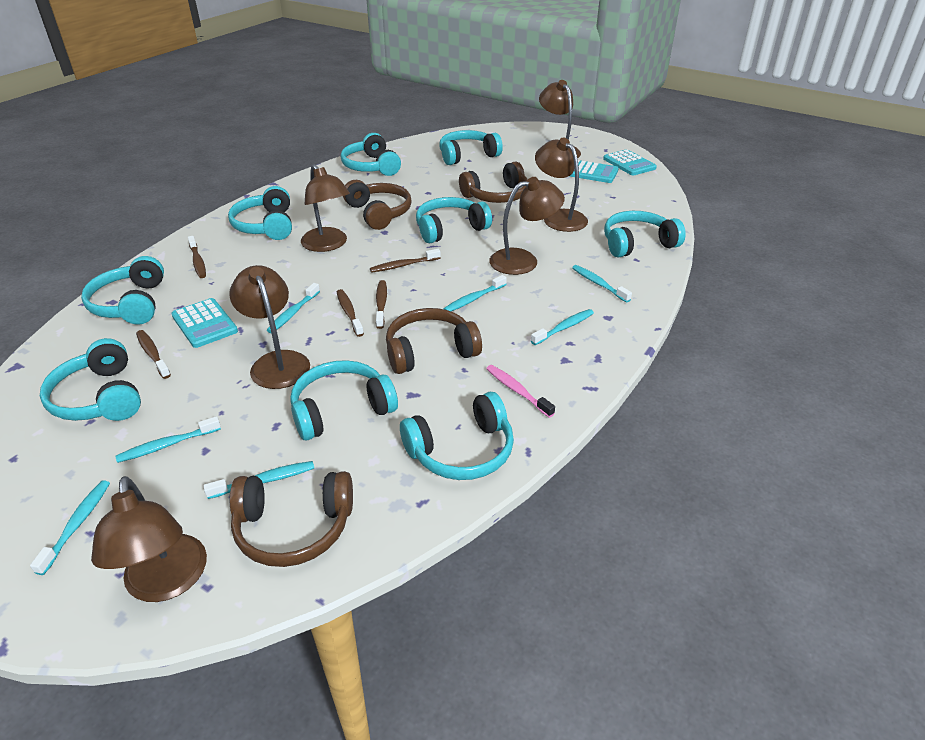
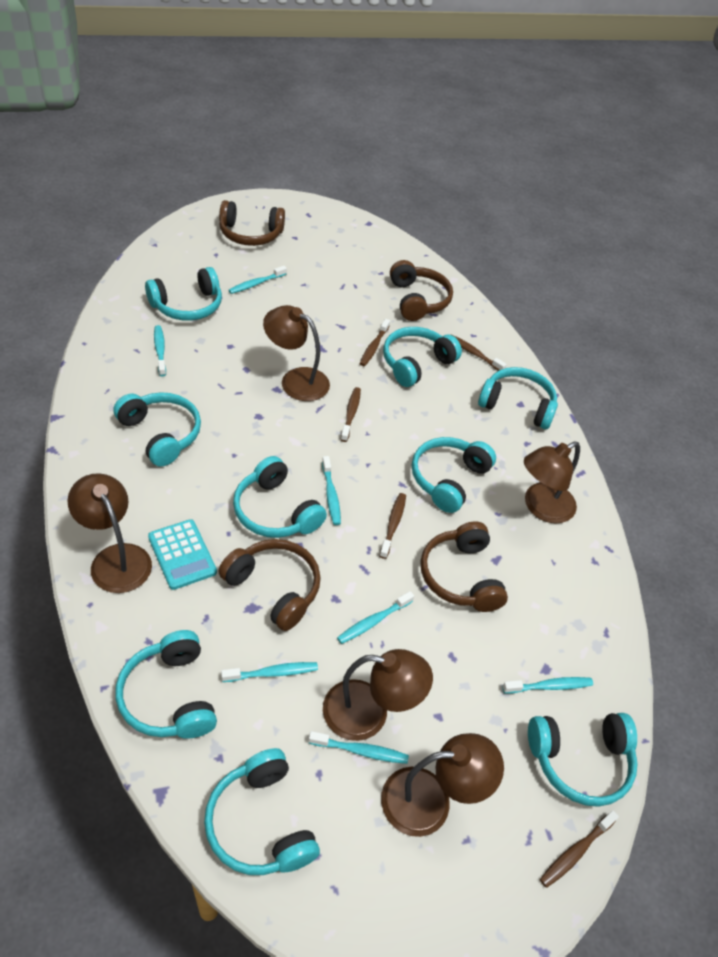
brown lamp: [91,476,207,602] [229,265,310,389] [301,164,350,252] [489,177,565,275] [535,138,588,232] [539,80,581,158] = 6 -> [68,473,152,593] [263,305,330,401] [323,649,433,741] [381,733,504,837] [524,441,580,523] = 5
pink toothbrush: [486,365,555,418] = 1 -> none = 0
turquoise calculator: [171,298,238,348] [570,160,619,183] [603,149,657,176] = 3 -> [148,519,217,590] = 1

